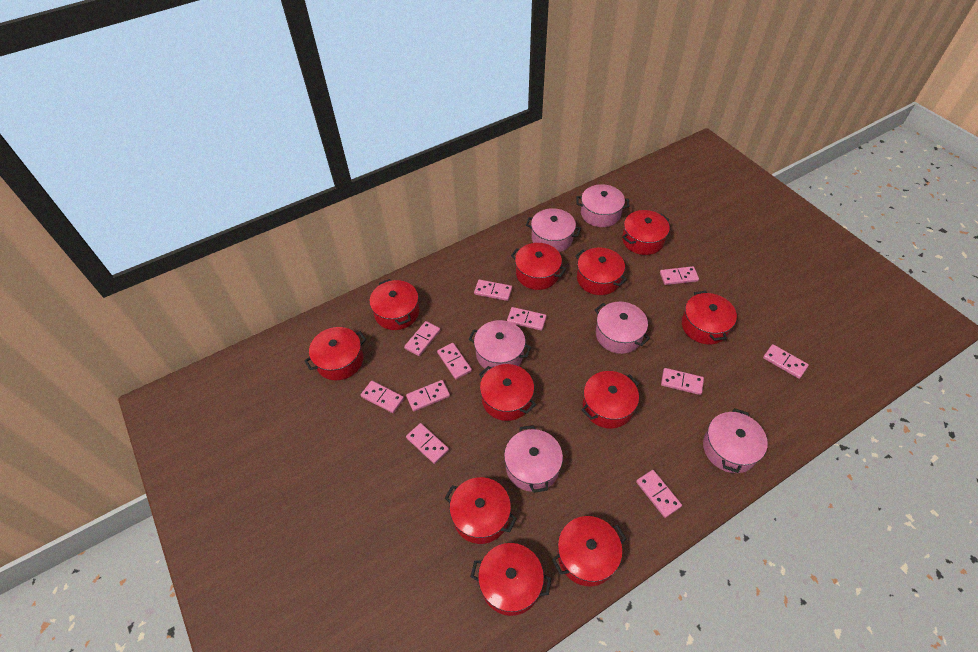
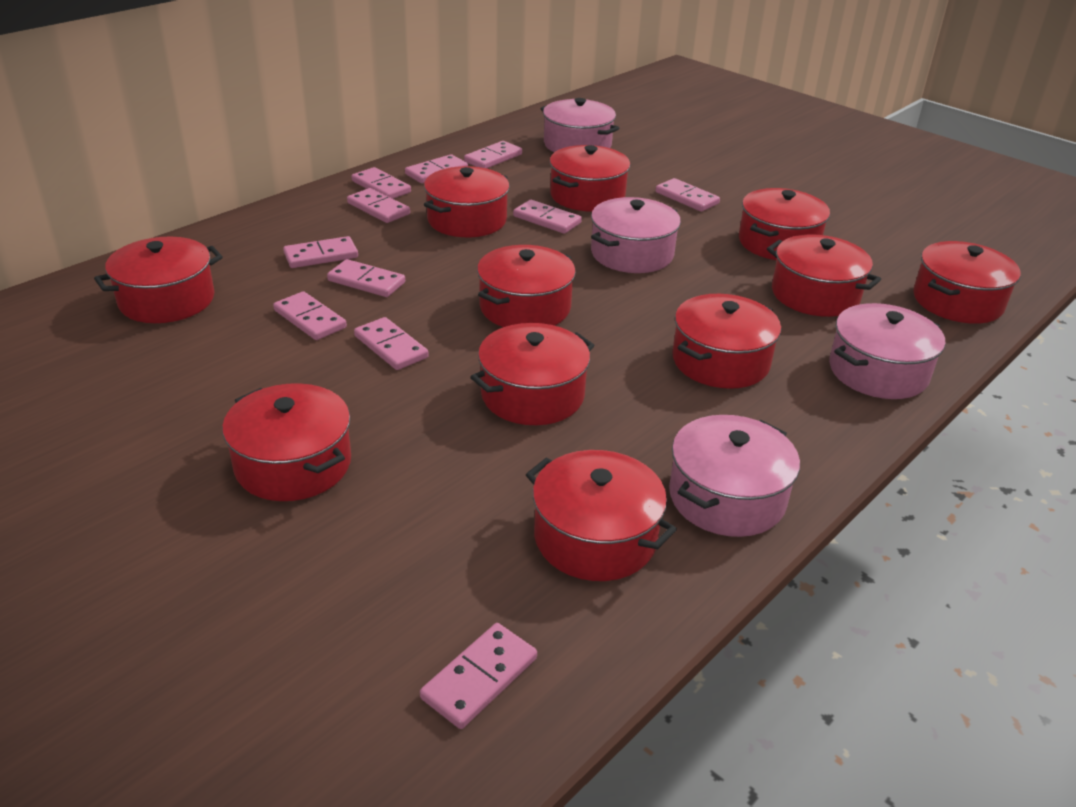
pink pot: [469,320,531,371] [504,425,563,493] [526,208,581,252] [576,184,629,227] [595,302,650,354] [703,408,768,473] = 6 -> [540,98,619,152] [591,197,681,273] [669,415,800,537] [829,303,945,399] = 4

